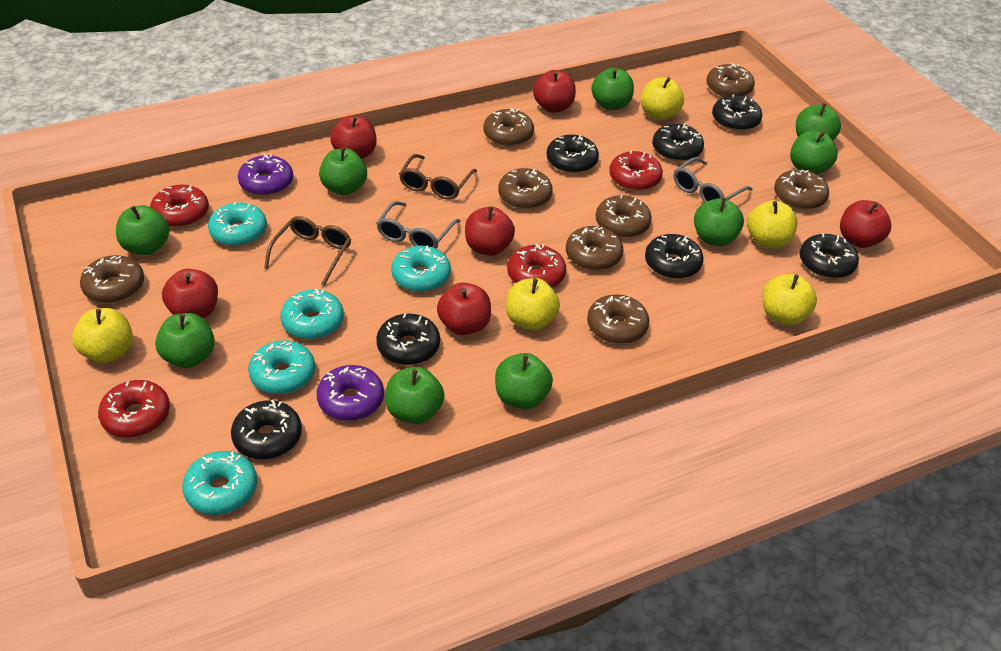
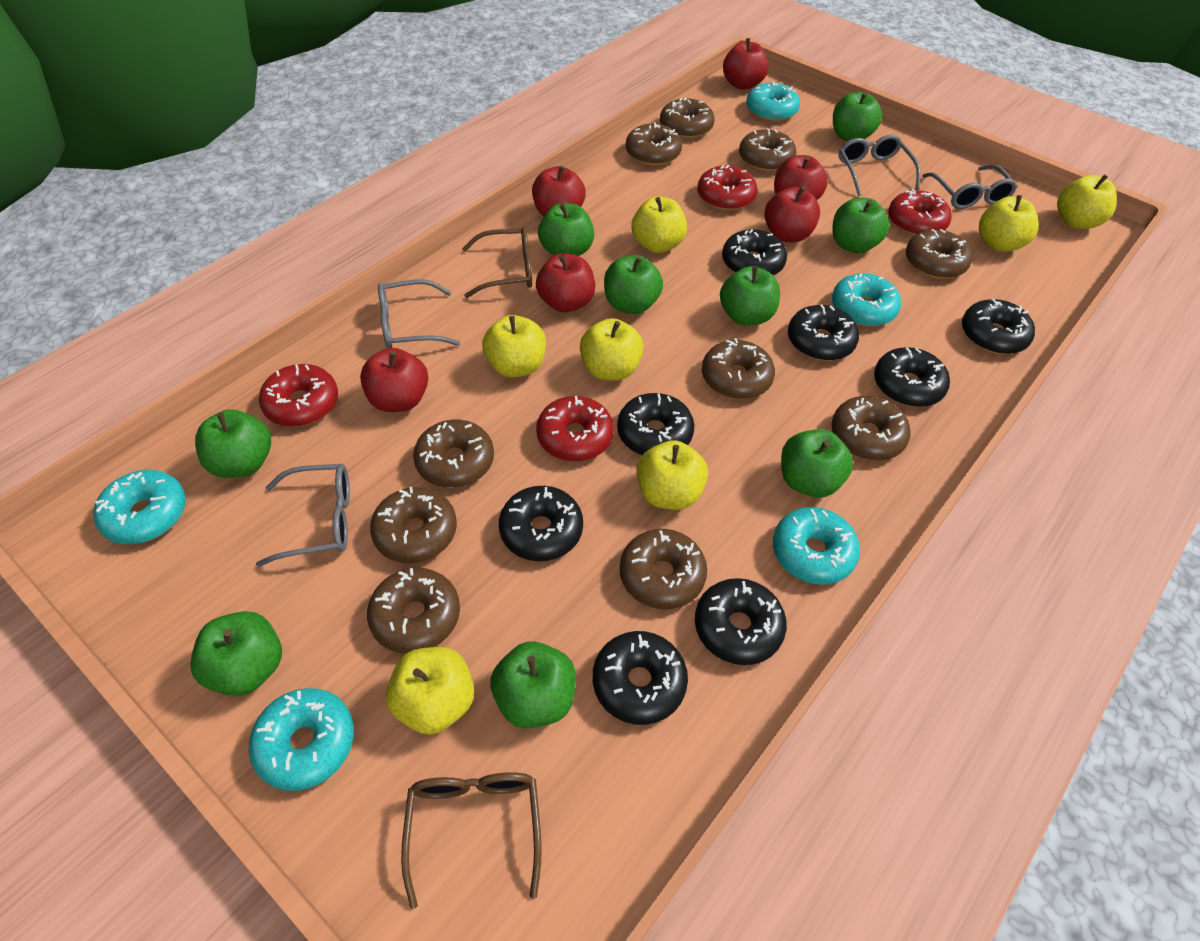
black donut: [231,400,302,459] [376,313,440,365] [547,135,599,173] [645,234,704,279] [652,124,704,162] [712,94,762,131] [799,233,859,278] = 7 -> [499,486,583,561] [593,631,688,725] [617,393,695,455] [695,578,787,665] [722,229,787,275] [788,305,859,361] [874,347,950,407] [962,298,1035,354] = 8
brown donut: [80,255,144,303] [483,108,534,146] [498,168,553,209] [566,226,623,271] [587,294,649,344] [596,194,652,238] [706,63,755,97] [774,169,829,210] = 8 -> [367,568,460,654] [370,487,457,563] [413,420,494,488] [620,529,707,609] [626,122,682,166] [660,98,715,139] [702,338,775,399] [739,128,796,172] [831,396,911,461] [906,229,972,279] = 10
grey glasses: [376,201,460,249] [674,157,753,203] = 2 -> [256,464,350,567] [378,279,460,348] [839,134,920,196] [923,165,1018,209] = 4
purple donut: [238,154,293,196] [317,365,384,421] = 2 -> none = 0
yellow apple: [72,308,133,363] [506,278,560,330] [641,77,684,120] [747,200,797,248] [763,274,817,325] = 5 -> [386,647,474,734] [482,315,546,378] [580,318,644,381] [632,197,687,253] [636,440,708,510] [979,195,1039,252] [1057,174,1117,229] = 7

